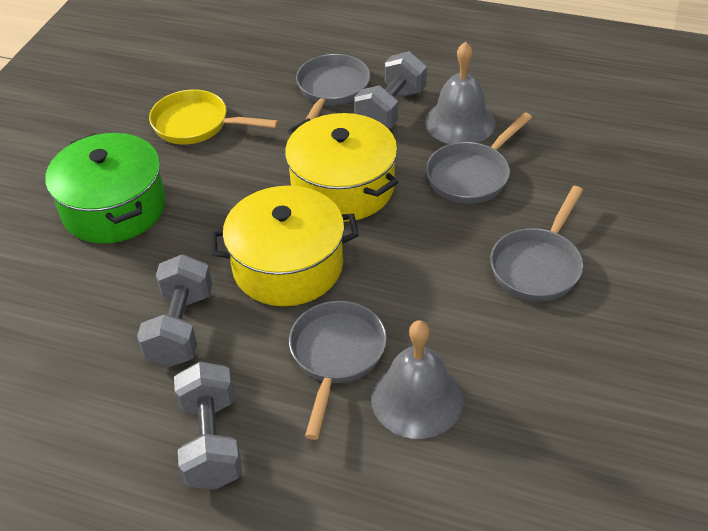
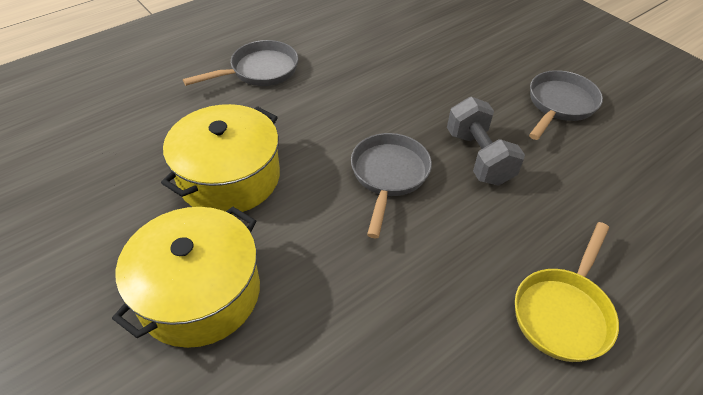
green pot: [45,133,166,244] = 1 -> none = 0
grey bell: [371,320,463,439] [425,42,496,144] = 2 -> none = 0
grey dumbbell: [137,254,212,367] [174,361,242,490] [354,51,427,129] = 3 -> [447,97,525,186] = 1
grey pan: [289,301,387,440] [296,54,370,120] [426,112,532,204] [490,186,583,301] = 4 -> [183,40,299,86] [351,133,432,238] [529,70,603,140] = 3

